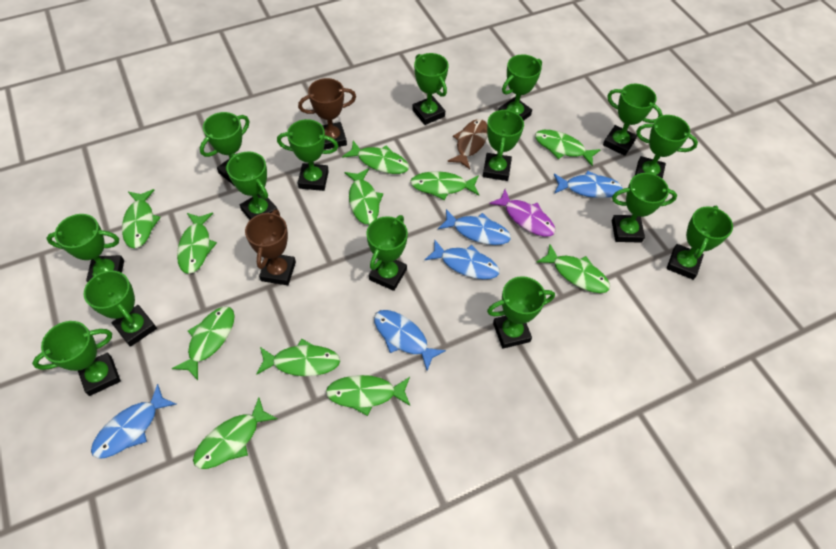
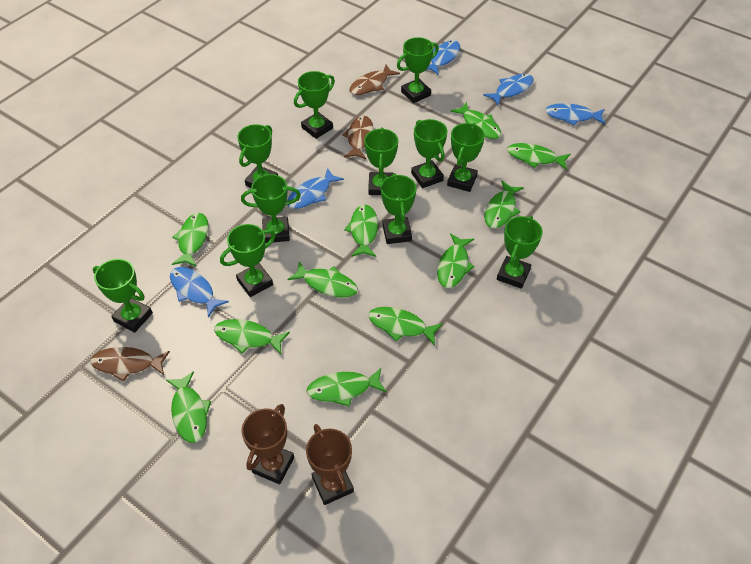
brown fish: [447,119,488,169] = 1 -> [90,347,170,382] [342,116,374,159] [350,64,400,95] = 3
green trophy: [32,321,121,396] [46,214,124,282] [84,271,157,347] [200,112,249,185] [227,151,278,220] [277,119,338,191] [366,215,408,291] [412,53,448,125] [483,108,524,181] [487,276,555,349] [498,54,542,121] [603,84,663,156] [612,173,677,243] [635,115,698,179] [667,206,733,280] = 15 -> [93,259,153,333] [220,224,276,297] [237,124,278,188] [241,174,301,243] [294,71,335,139] [364,127,398,195] [381,173,417,244] [397,37,439,103] [411,119,448,188] [447,123,485,192] [497,216,543,289] = 11
purple fish: [489,189,556,236] = 1 -> none = 0

